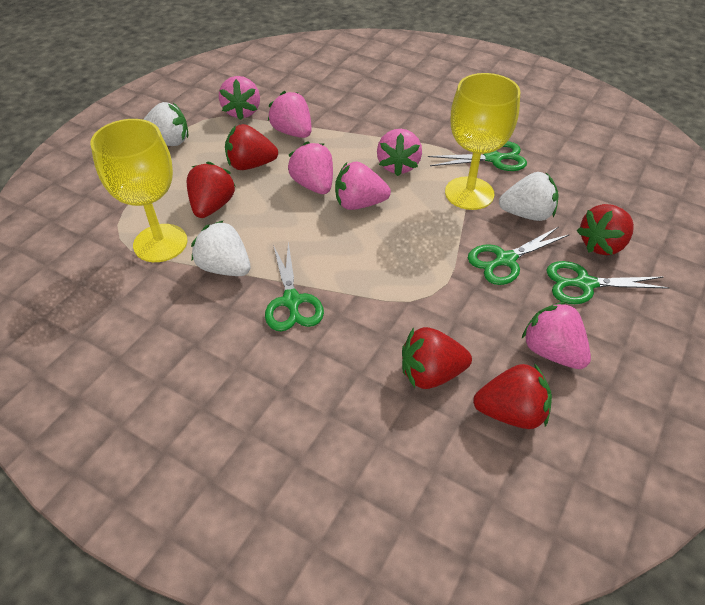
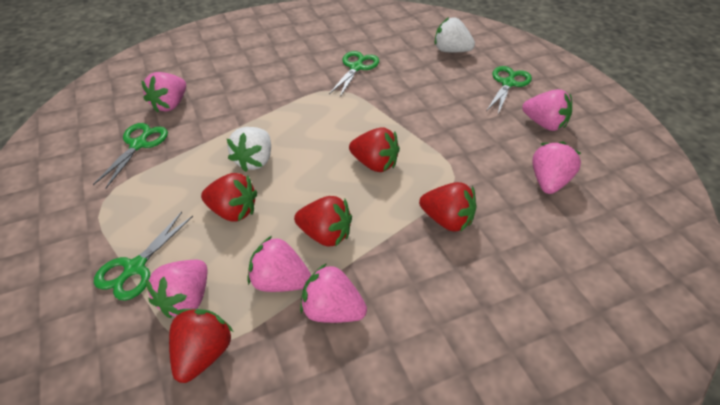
white strawberry: [143,102,189,146] [191,220,250,276] [499,172,559,221] = 3 -> [227,127,271,172] [435,17,475,53] = 2
yellow goblet: [90,119,187,262] [445,73,520,210] = 2 -> none = 0

